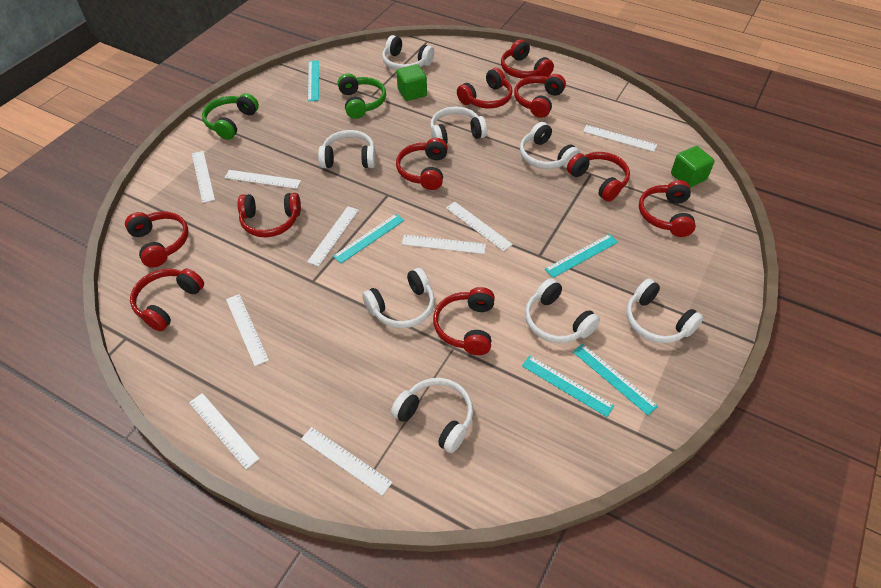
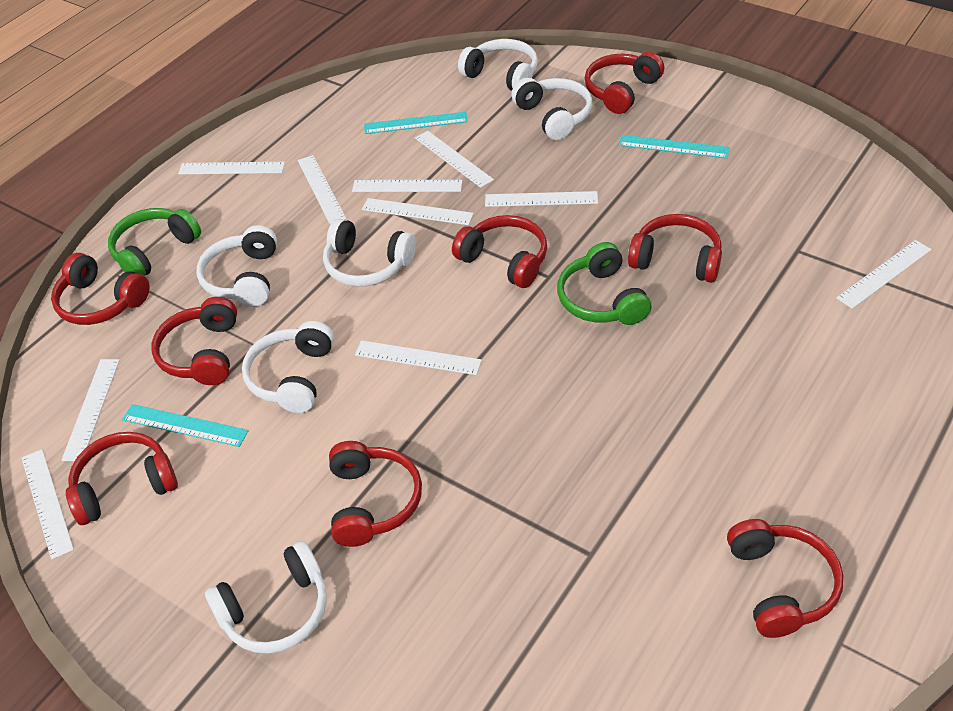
green cube: [396,64,427,101] [671,146,714,188] = 2 -> none = 0
red headphones: [125,211,189,268] [130,269,204,331] [238,193,301,237] [396,138,448,190] [433,287,495,355] [457,68,513,109] [501,39,554,79] [514,74,566,118] [567,152,630,202] [639,180,696,237] = 10 -> [51,253,150,325] [66,432,178,525] [151,297,237,385] [329,441,422,547] [452,215,547,288] [585,52,664,114] [628,214,722,283] [727,519,843,638] = 8
turquoise ruler: [308,60,319,101] [333,214,404,263] [522,356,615,417] [545,234,618,278] [573,344,658,416] = 5 -> [122,404,249,447] [364,112,468,134] [619,135,730,159] = 3
white headphones: [318,130,376,168] [362,268,435,328] [382,35,434,71] [391,378,473,453] [430,106,487,144] [520,122,580,169] [525,278,600,343] [626,278,703,343] = 8 -> [197,225,277,307] [205,541,327,654] [242,321,334,413] [323,219,416,287] [458,39,538,91] [511,78,592,140] = 6
white ruler: [189,393,260,470] [192,151,215,203] [225,170,301,189] [226,294,269,366] [301,427,393,496] [307,206,359,266] [402,235,486,254] [446,202,513,251] [583,125,657,152] = 9 -> [22,449,74,559] [61,359,120,461] [178,162,285,174] [298,155,346,224] [352,180,462,192] [355,340,482,375] [362,198,474,225] [415,131,494,188] [485,191,598,207] [836,240,932,309] = 10

